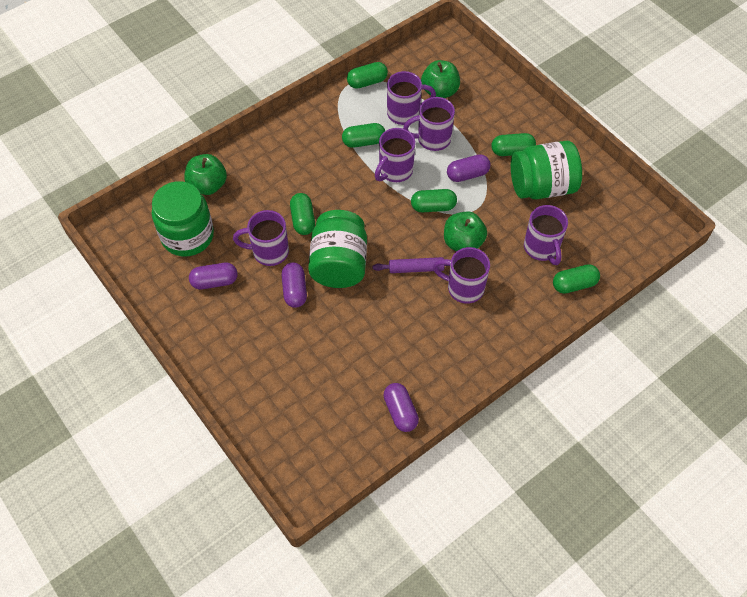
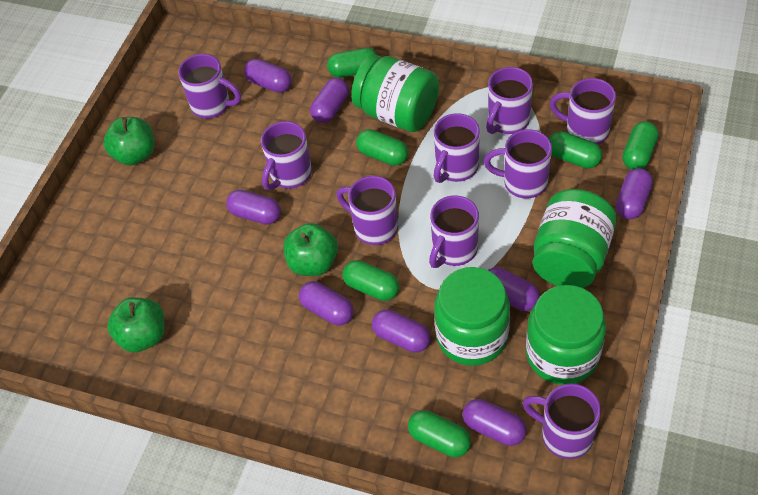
green jar: [152,181,214,257] [308,210,367,288] [511,141,582,199] = 3 -> [351,55,439,132] [434,267,510,366] [526,285,606,385] [533,189,617,288] = 4
purple capsule: [189,263,238,289] [282,263,307,308] [383,383,419,432] [447,154,490,182] = 4 -> [226,190,281,225] [244,59,292,93] [299,281,354,326] [310,78,349,123] [372,309,431,353] [463,399,527,446] [488,267,540,311] [616,168,653,219] = 8
purple mug: [233,210,289,266] [375,128,416,182] [387,71,436,125] [403,97,455,151] [433,247,490,304] [524,205,568,265] = 6 -> [178,54,241,119] [261,121,312,190] [337,176,398,245] [429,195,479,268] [434,113,480,183] [484,129,552,199] [486,67,533,134] [522,383,601,459] [550,78,616,144] = 9
purple rolling pin: [372,257,450,273] = 1 -> none = 0

